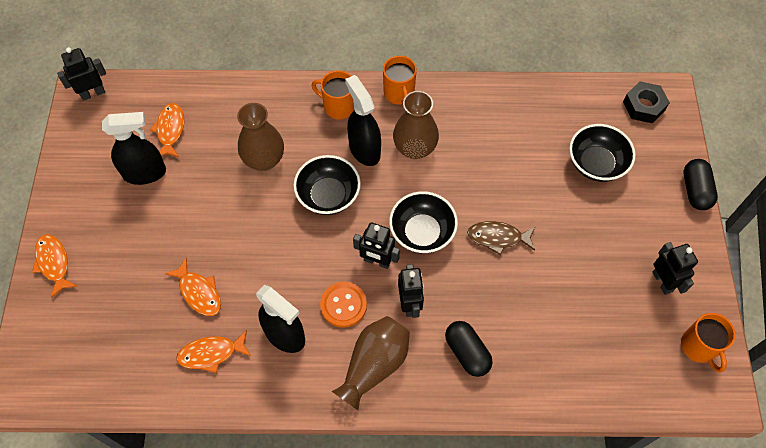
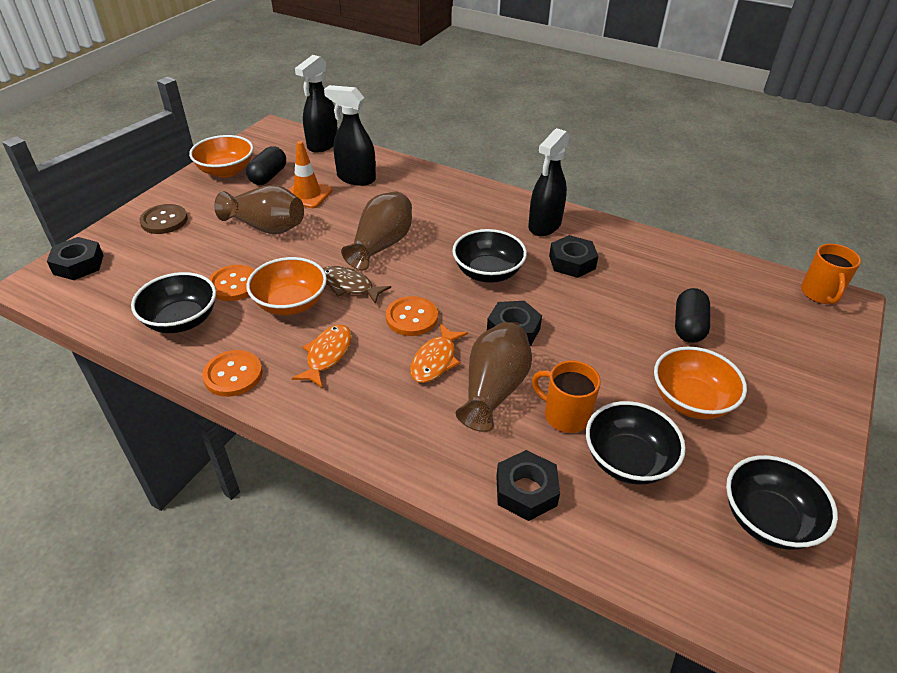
black bowl: [293,155,361,215] [389,191,458,253] [569,124,636,182] = 3 -> [131,272,216,333] [452,229,527,283] [586,401,686,484] [726,455,838,550] = 4
black nut: [623,81,670,123] = 1 -> [47,237,104,280] [487,301,542,346] [496,450,560,521] [549,235,598,278] = 4
black robot: [57,47,106,101] [353,222,400,269] [398,264,424,318] [652,242,698,295] = 4 -> none = 0
brown button: none = 0 -> [139,204,188,234] = 1
orange bowl: none = 0 -> [189,135,253,178] [246,257,327,315] [654,347,747,419] = 3
orange button: [320,282,367,328] = 1 -> [202,350,263,397] [209,265,255,301] [386,296,438,336] = 3
orange fish: [32,234,77,298] [150,103,184,157] [165,257,221,316] [176,330,251,373] = 4 -> [292,325,352,388] [410,324,468,383] = 2
orange mug: [312,70,354,119] [383,56,417,105] [681,313,736,373] = 3 -> [532,360,601,433] [801,244,861,304] = 2
orange traffic cone: none = 0 -> [289,141,333,208] = 1

